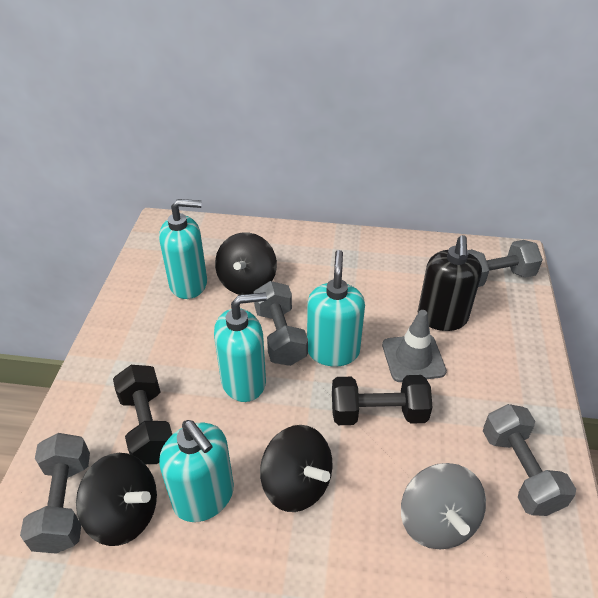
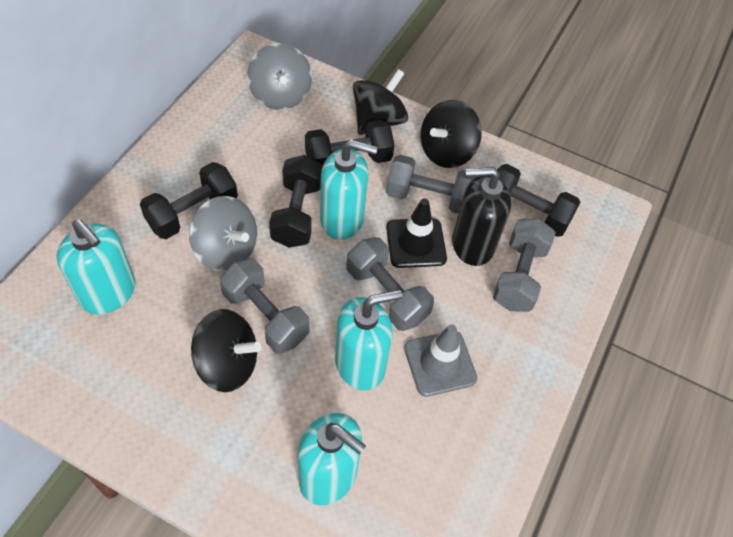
black dumbbell: [113,365,172,464] [332,375,433,425] = 2 -> [140,162,238,239] [269,155,323,248] [305,120,394,166] [497,164,581,237] = 4
black traffic cone: none = 0 -> [386,198,447,268] = 1
grey spinning top: [401,463,486,549] = 1 -> [189,196,257,271] [247,43,312,110] = 2

